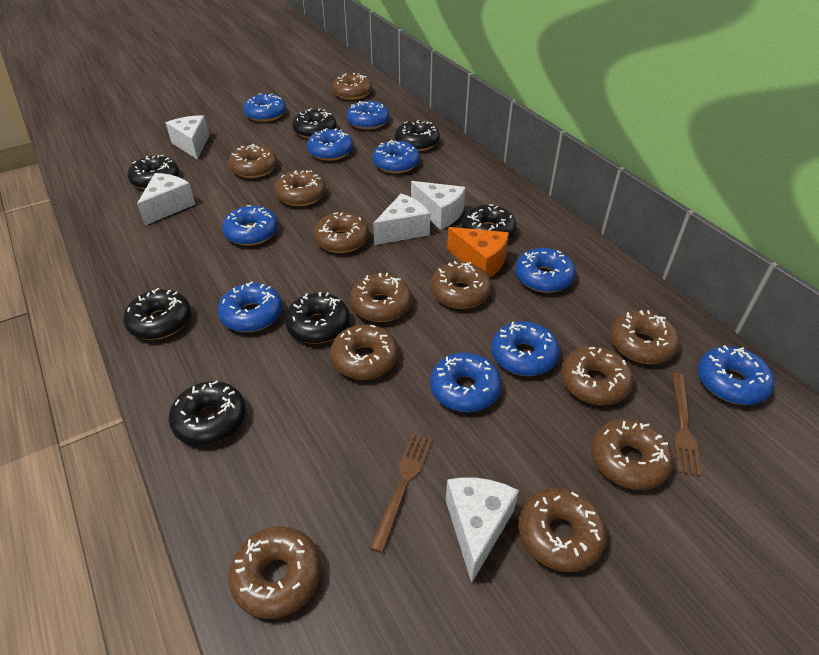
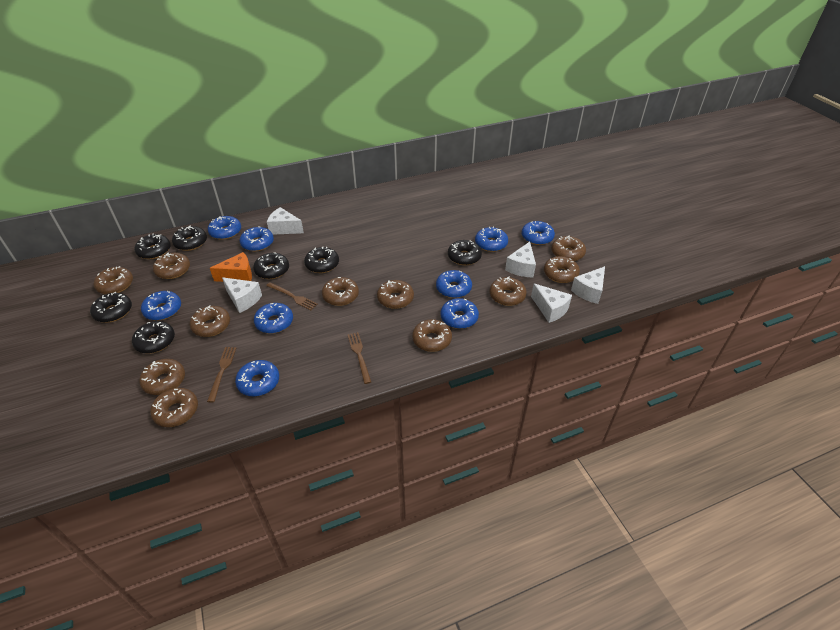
blue donut: [218,281,282,332] [222,205,278,246] [243,93,286,122] [307,128,353,161] [346,101,390,130] [372,140,420,173] [430,352,501,412] [491,321,560,376] [515,248,576,293] [698,345,774,405] = 10 -> [141,291,181,321] [208,216,241,240] [235,360,279,396] [240,226,274,251] [254,303,293,334] [436,270,472,298] [440,298,479,329] [475,226,508,252] [522,221,555,245] = 9
brown donut: [228,526,321,619] [229,144,278,178] [275,170,326,206] [314,212,369,253] [330,324,398,380] [332,73,372,100] [350,273,412,322] [430,261,492,309] [518,487,607,572] [561,346,634,405] [591,419,673,490] [610,310,680,364] = 12 -> [94,266,133,294] [139,359,185,395] [150,388,198,427] [153,253,190,279] [190,305,230,337] [322,277,359,306] [377,280,414,309] [412,319,452,352] [490,277,527,306] [544,256,580,283] [551,236,586,261] = 11
brown fork: [370,434,433,553] [672,373,701,477] = 2 -> [207,347,236,403] [266,282,318,310] [348,332,371,384] = 3

